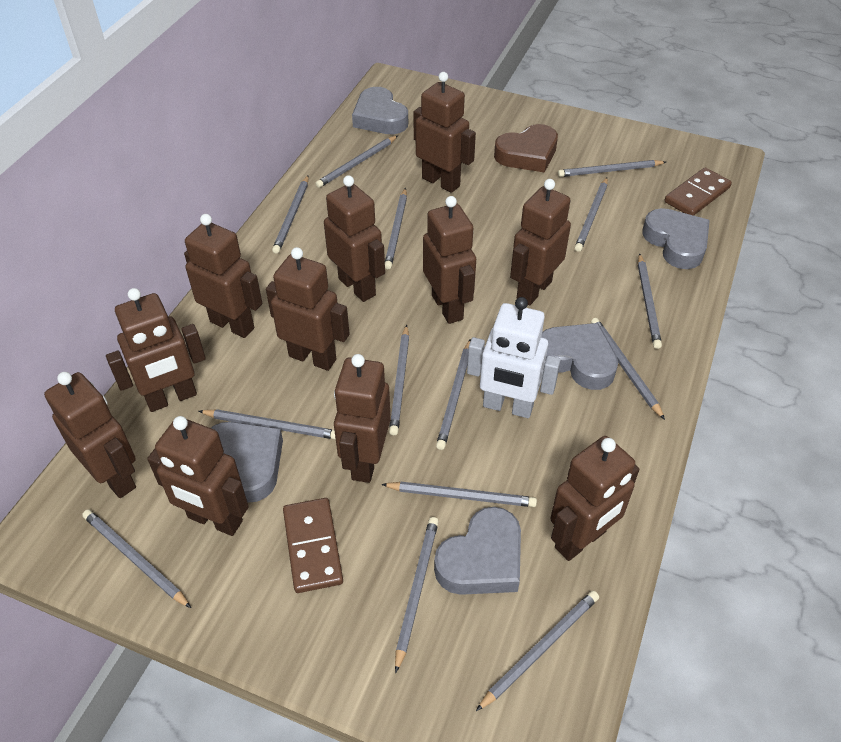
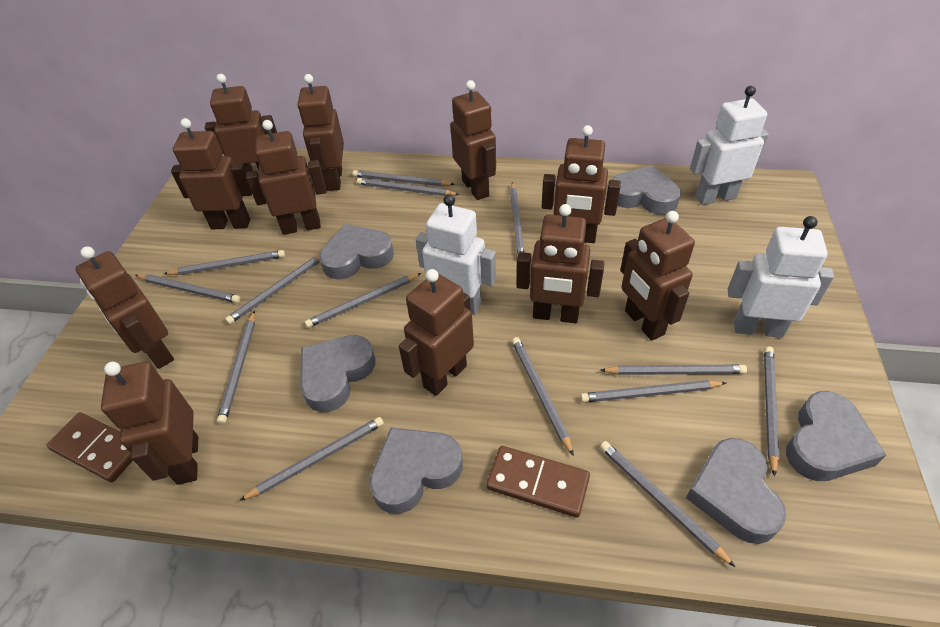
brown heart: [494,124,558,173] = 1 -> none = 0
grey heart: [211,422,283,503] [352,87,408,134] [434,507,521,595] [541,323,618,390] [642,208,710,269] = 5 -> [300,335,376,412] [319,224,394,280] [369,427,463,514] [612,165,681,215] [686,438,786,544] [786,391,886,481] = 6
white robot: [467,297,561,418] = 1 -> [416,194,496,315] [690,86,769,205] [728,216,834,338] = 3

